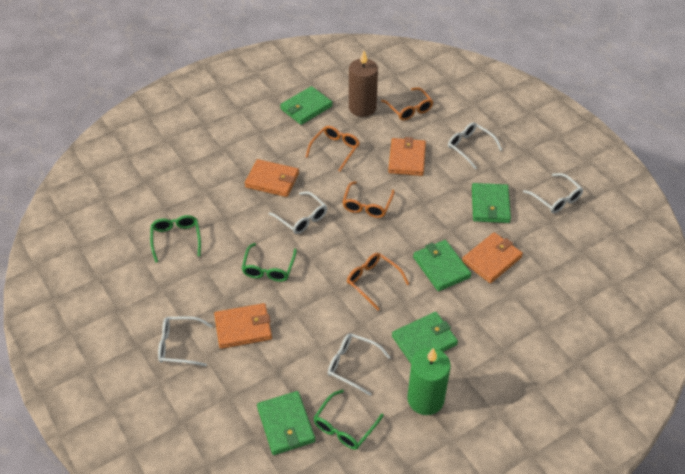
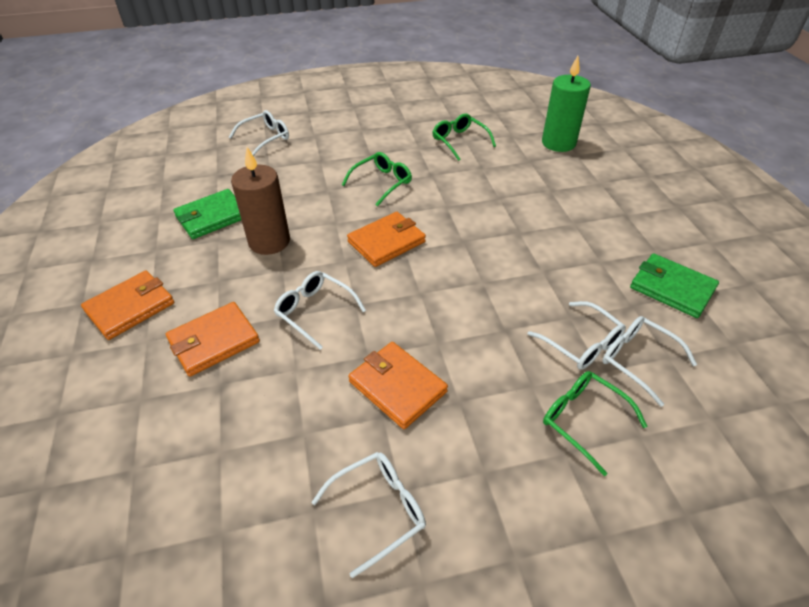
green wallet: [257,391,315,455] [280,86,333,125] [392,312,458,363] [413,240,471,291] [472,183,511,223] = 5 -> [173,189,241,239] [630,253,719,318] = 2
orange glasses: [306,126,360,172] [342,181,395,218] [347,253,409,310] [381,87,433,121] = 4 -> none = 0

